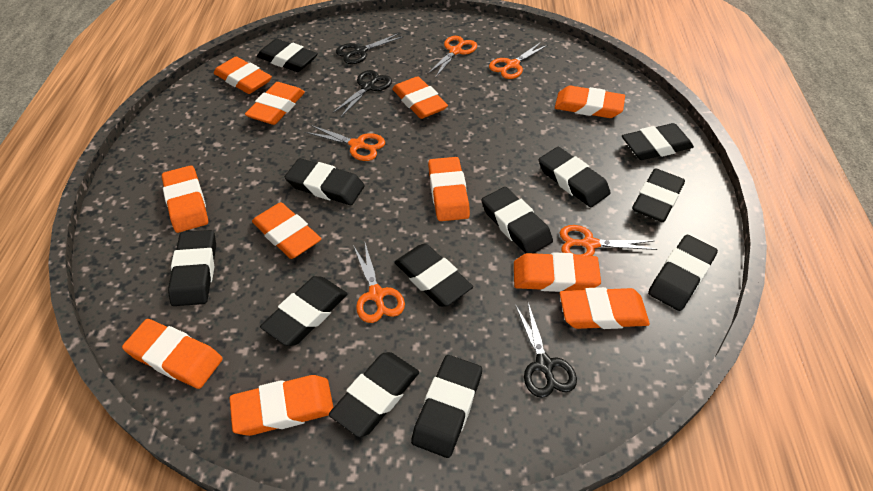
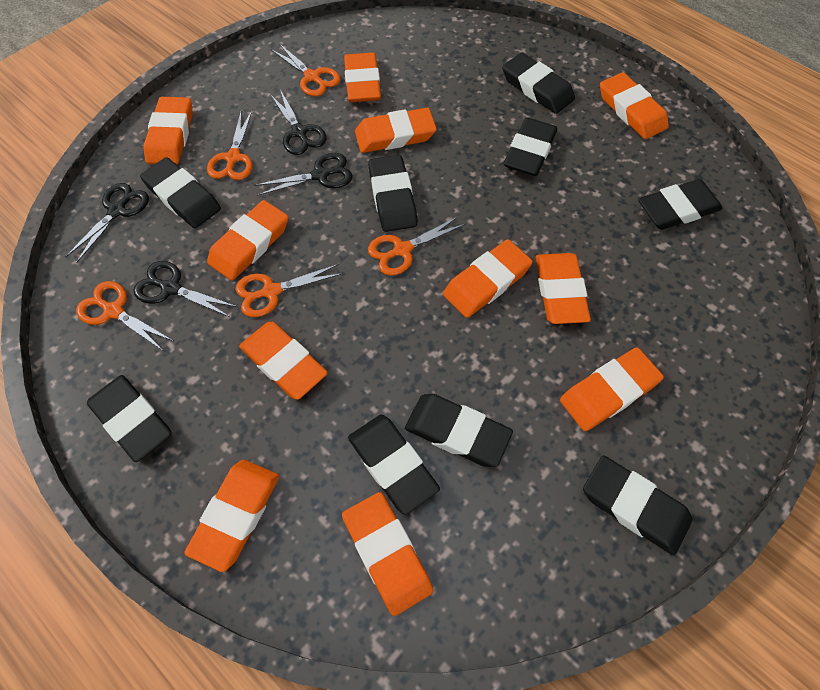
black eraser: [168,230,216,306] [257,39,318,72] [260,276,347,346] [285,158,365,205] [329,352,419,437] [394,244,473,307] [411,355,482,458] [481,187,553,253] [539,147,611,207] [622,123,694,160] [632,168,685,222] [648,235,718,311] = 12 -> [87,375,172,462] [140,157,221,228] [348,415,440,515] [368,155,418,232] [405,394,513,467] [502,53,575,114] [504,118,557,176] [583,455,693,555] [638,179,722,230] = 9
black scissors: [333,70,392,117] [336,33,404,64] [515,303,577,398] = 3 -> [65,183,149,263] [133,261,238,317] [254,153,353,196] [270,90,327,155] = 4

